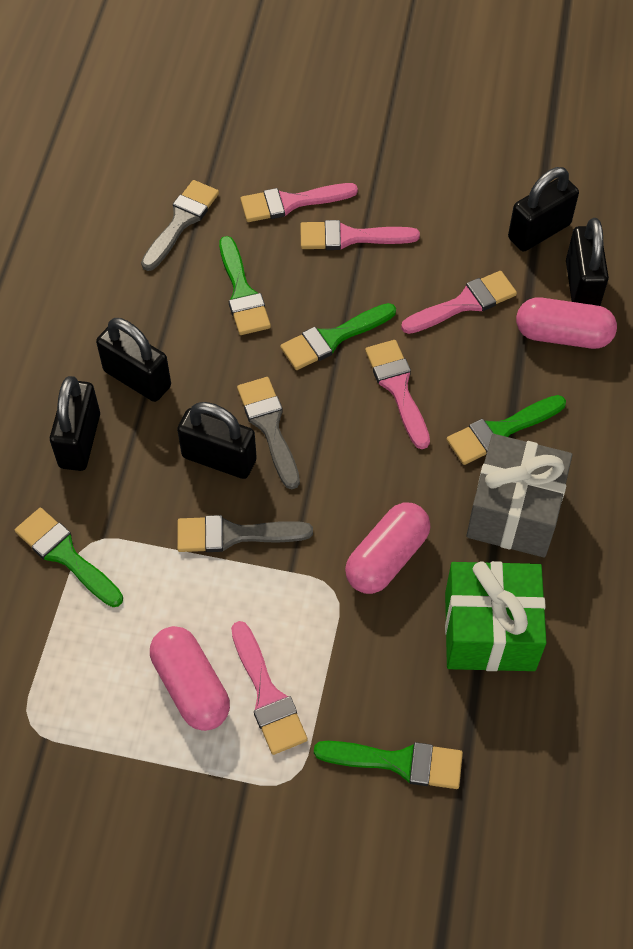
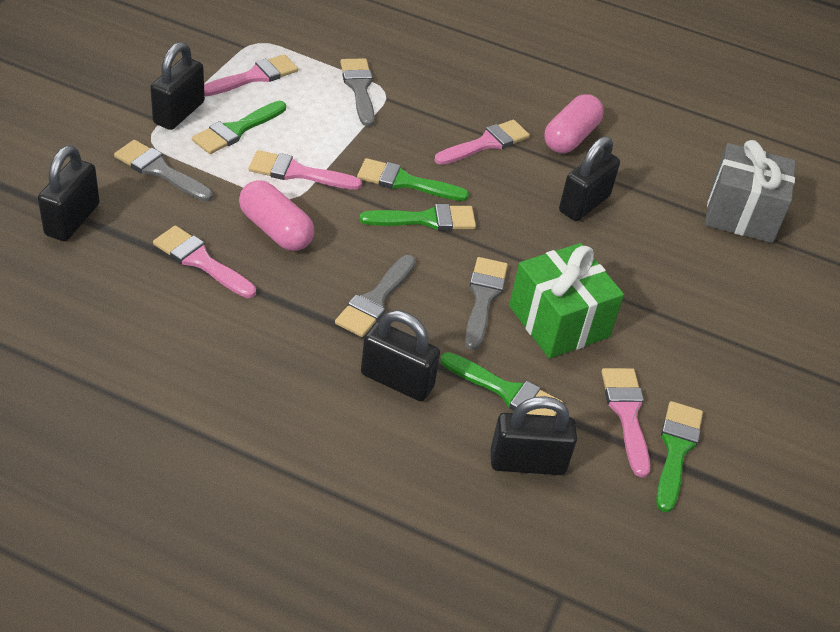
grey brush: [141,180,219,271] [177,515,313,552] [237,377,300,489] = 3 -> [114,140,213,202] [335,255,416,337] [340,58,375,126] [465,257,508,350] = 4
pink capsule: [150,626,230,731] [345,502,431,594] [516,298,617,349] = 3 -> [239,180,314,251] [544,94,604,153] = 2

